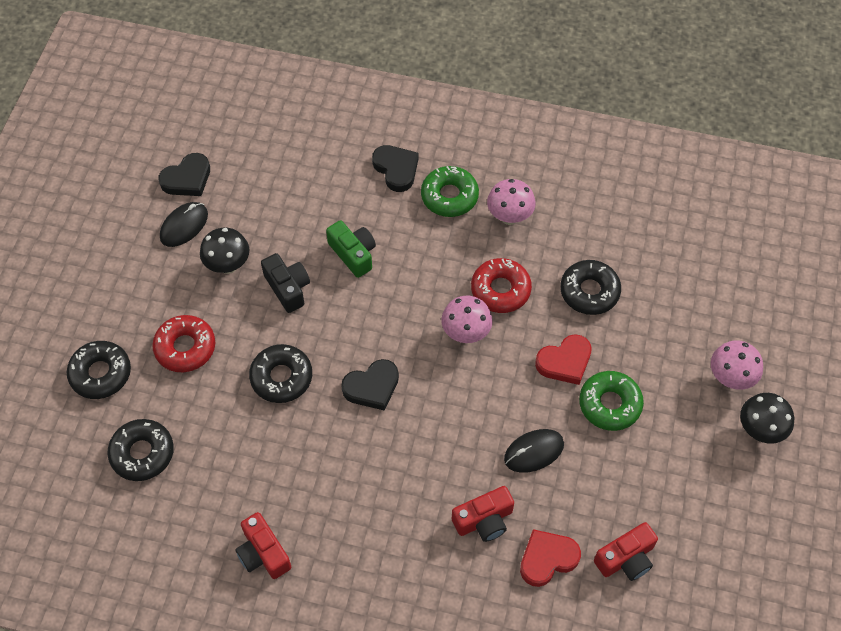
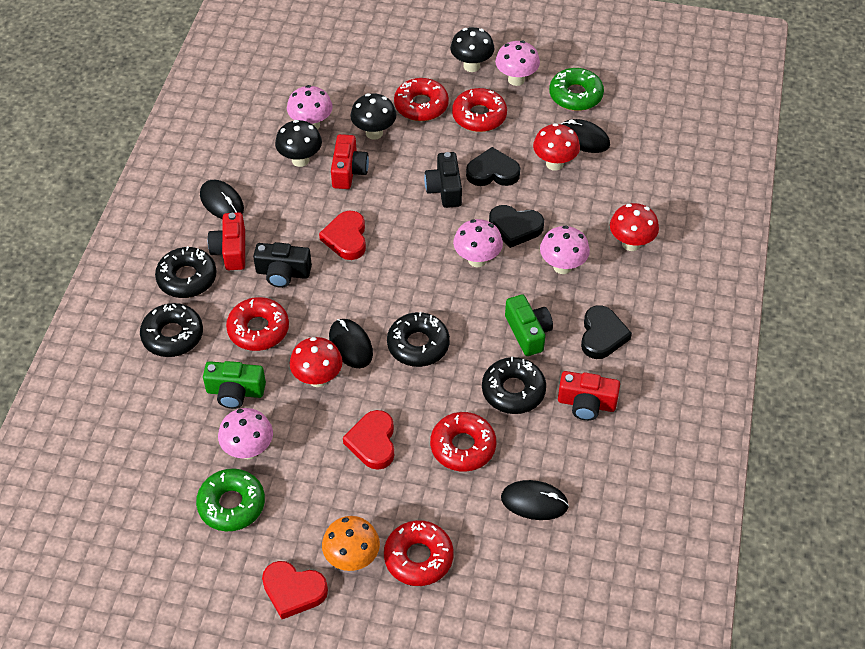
black camera: [261,253,310,313] = 1 -> [253,242,312,288] [424,152,462,208] = 2
black mouse: [160,202,208,247] [504,429,564,473] = 2 -> [200,180,244,219] [329,319,373,368] [501,480,569,520] [561,119,610,153] = 4
black mushroom: [200,228,249,274] [740,393,794,444] = 2 -> [275,120,322,167] [350,93,396,140] [450,27,494,72] = 3
green camera: [326,220,376,278] = 1 -> [203,361,266,409] [505,294,553,356] = 2
orange mushroom: none = 0 -> [322,516,380,571] = 1
pink mushroom: [441,296,493,343] [487,179,536,225] [711,340,763,390] = 3 -> [218,408,273,459] [287,85,333,130] [453,219,503,267] [495,41,540,86] [540,225,590,274] = 5
red donut: [152,315,215,372] [471,258,532,313] = 2 -> [226,297,289,351] [384,520,454,586] [394,78,449,121] [430,412,496,472] [452,88,507,132] = 5
red heart: [520,529,581,587] [535,334,592,385] = 2 -> [262,561,328,619] [319,210,366,260] [343,410,394,470] = 3
red mushroom: none = 0 -> [290,337,343,387] [533,123,580,171] [610,203,659,251] = 3

